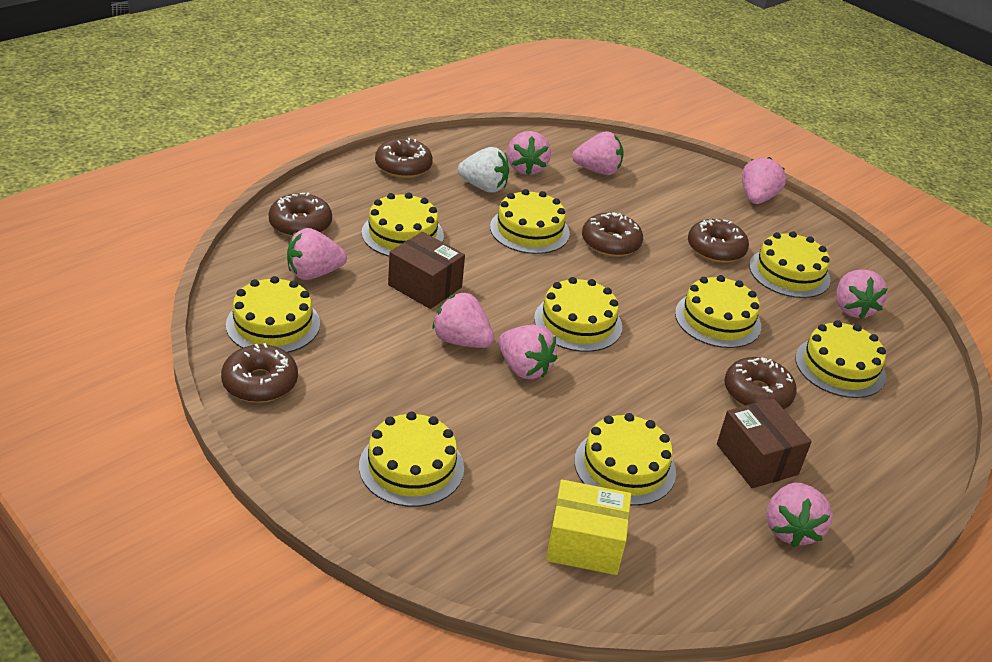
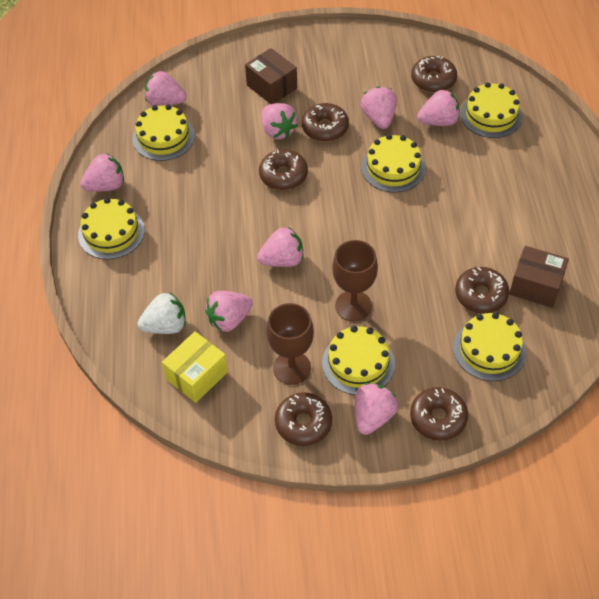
brown goblet: none = 0 -> [267,303,314,385] [332,240,378,321] = 2
yellow cake: [226,276,320,353] [359,412,464,507] [362,192,444,256] [490,189,570,254] [534,277,622,352] [574,413,676,506] [675,275,761,348] [749,231,831,298] [795,320,886,398] = 9 -> [78,198,145,259] [132,105,195,161] [322,326,395,395] [362,134,426,192] [453,312,526,381] [460,82,523,138] = 6

